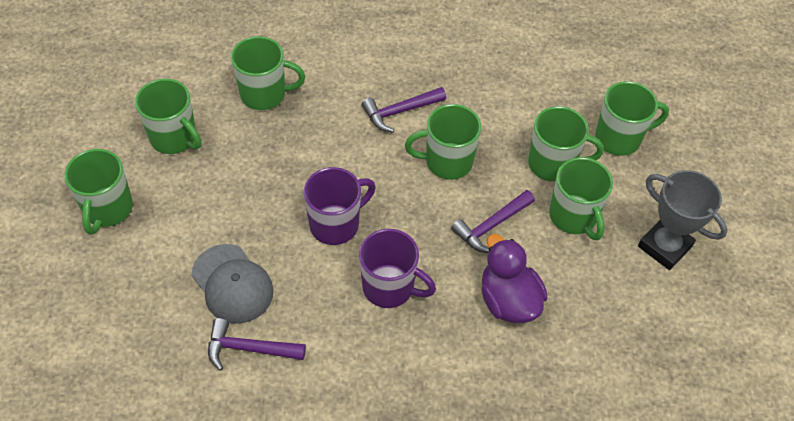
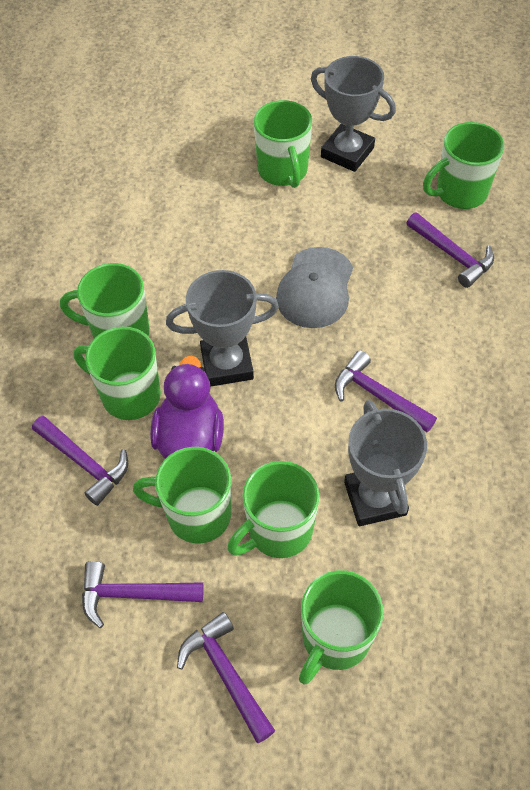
grey trophy: [638,170,727,270] = 1 -> [166,270,279,387] [311,56,396,172] [344,400,427,526] = 3
purple hammer: [208,318,306,371] [362,87,446,133] [451,190,535,253] = 3 -> [32,416,128,506] [82,561,204,628] [177,612,275,743] [335,350,437,432] [407,212,494,288] = 5
purple mug: [304,167,376,245] [359,229,436,308] = 2 -> none = 0

